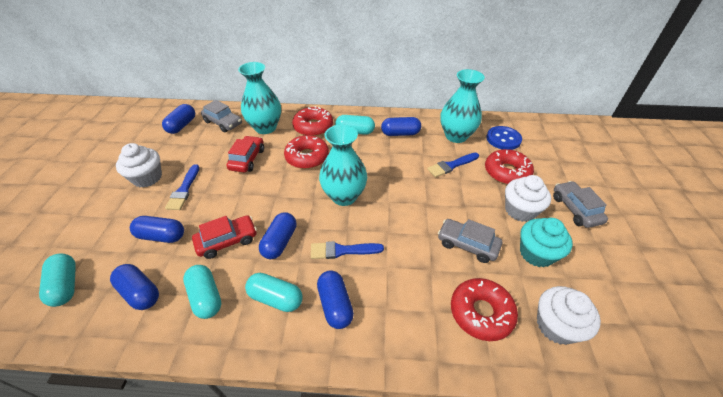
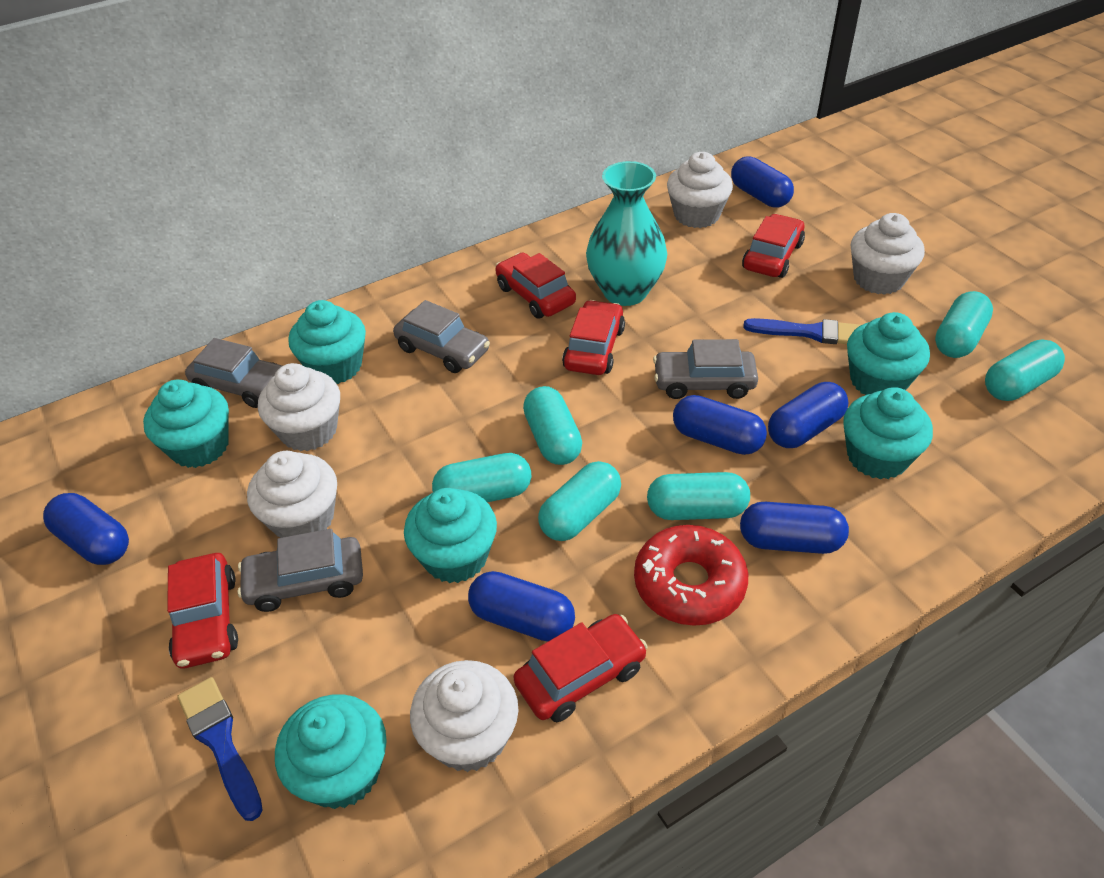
blue brush: [165,164,199,210] [311,241,384,259] [427,153,479,177] = 3 -> [178,677,263,821] [743,318,861,344] = 2
blue button: [486,126,522,150] = 1 -> none = 0
grey car: [201,100,242,132] [438,219,502,263] [553,181,608,228] = 3 -> [185,338,282,408] [237,529,363,612] [393,300,490,373] [653,339,758,399] = 4
red car: [192,215,257,259] [226,136,264,172] = 2 -> [167,553,238,668] [495,252,576,319] [513,614,648,722] [562,300,625,375] [742,214,805,278] = 5
red donut: [284,135,329,169] [292,106,333,136] [451,278,518,341] [485,149,534,185] = 4 -> [634,525,748,626] = 1
turquoise capsule: [39,253,76,307] [183,265,222,319] [245,273,303,312] [335,115,375,135] = 4 -> [432,453,532,502] [523,386,582,465] [538,461,621,541] [647,472,750,520] [935,291,993,358] [985,339,1065,401] = 6
turquoise cupcake: [520,218,573,268] = 1 -> [143,380,229,468] [275,694,387,809] [289,300,366,384] [404,488,497,583] [843,387,933,479] [847,312,930,395] = 6
turquoise vase: [238,62,281,134] [319,124,367,206] [440,69,485,143] = 3 -> [586,161,667,306] = 1
white cupcake: [116,143,162,187] [505,175,551,222] [537,286,601,345] = 3 -> [247,451,337,538] [258,363,340,451] [410,660,519,772] [667,152,733,228] [851,213,925,295] = 5

